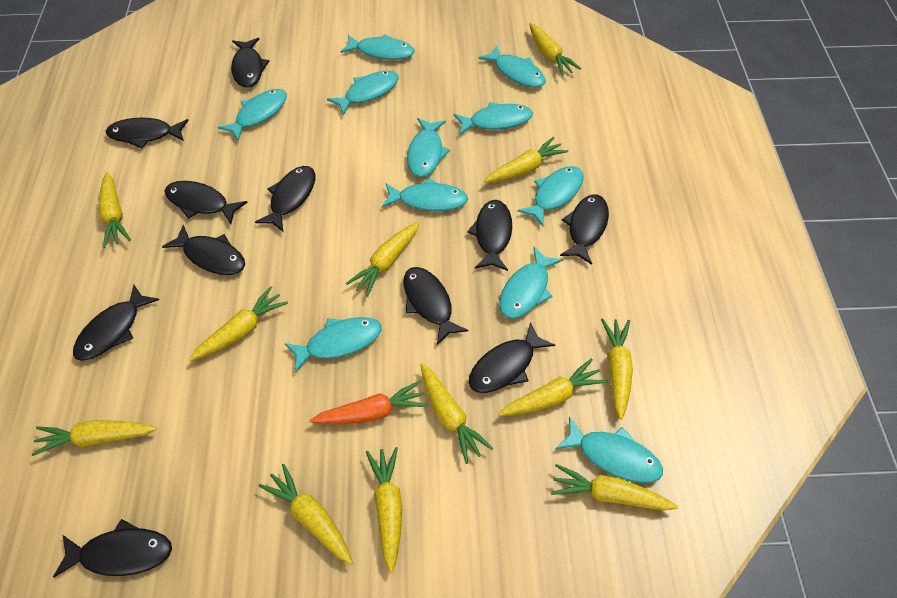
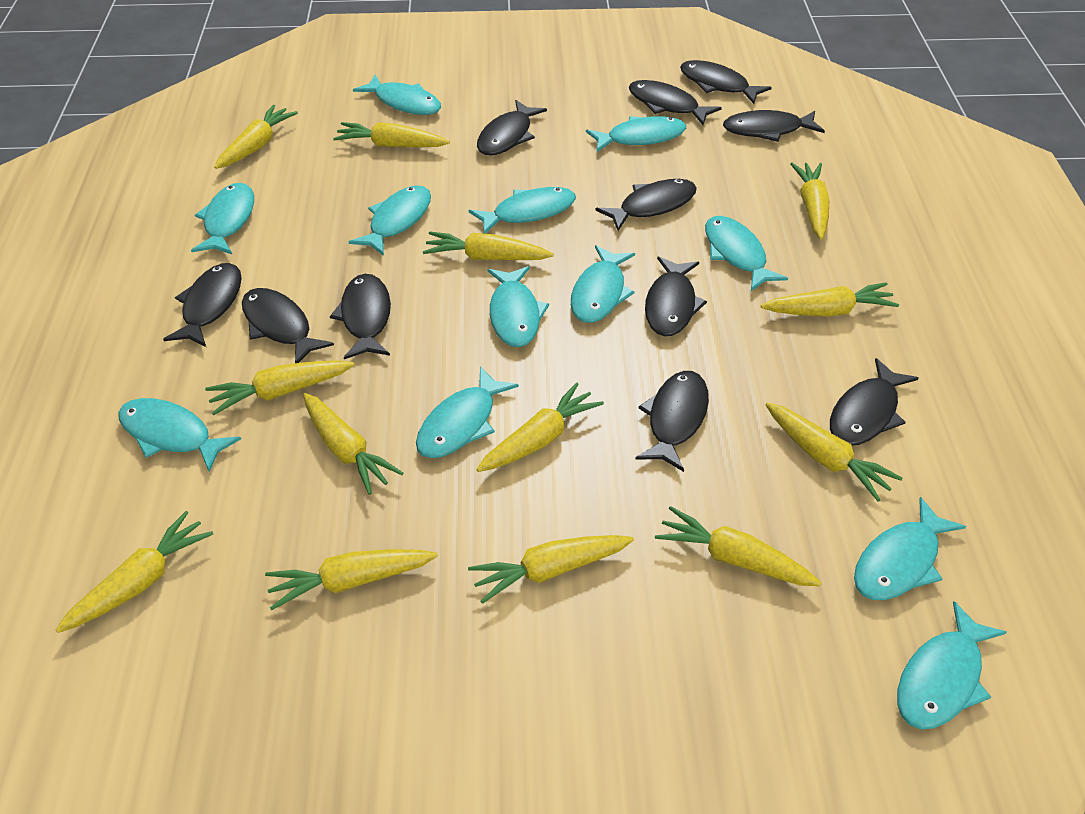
orange carrot: [310,380,428,424] = 1 -> none = 0
turquoise fish: [218,89,287,141] [285,317,382,373] [327,71,399,115] [340,34,415,60] [382,178,468,211] [407,118,450,177] [453,102,533,135] [478,45,546,88] [499,247,563,319] [517,166,584,226] [556,416,663,483] = 11 -> [118,398,241,472] [191,183,254,254] [349,185,431,256] [353,75,441,115] [416,367,519,458] [469,187,576,234] [488,266,549,347] [571,245,635,323] [586,116,686,152] [705,216,788,291] [854,497,966,600] [897,601,1007,729] = 12
yellow carrot: [31,420,157,456] [99,172,131,248] [189,286,288,361] [258,464,353,564] [346,222,420,297] [366,447,402,573] [421,363,493,464] [484,137,568,183] [499,358,608,416] [529,23,581,76] [551,464,678,511] [601,318,633,420] = 12 -> [56,511,213,633] [205,360,354,415] [214,105,298,169] [265,549,438,610] [303,393,403,495] [333,122,450,147] [423,232,554,260] [468,535,634,604] [476,382,604,472] [655,506,822,586] [761,282,899,317] [765,403,902,501] [790,162,829,240] = 13

